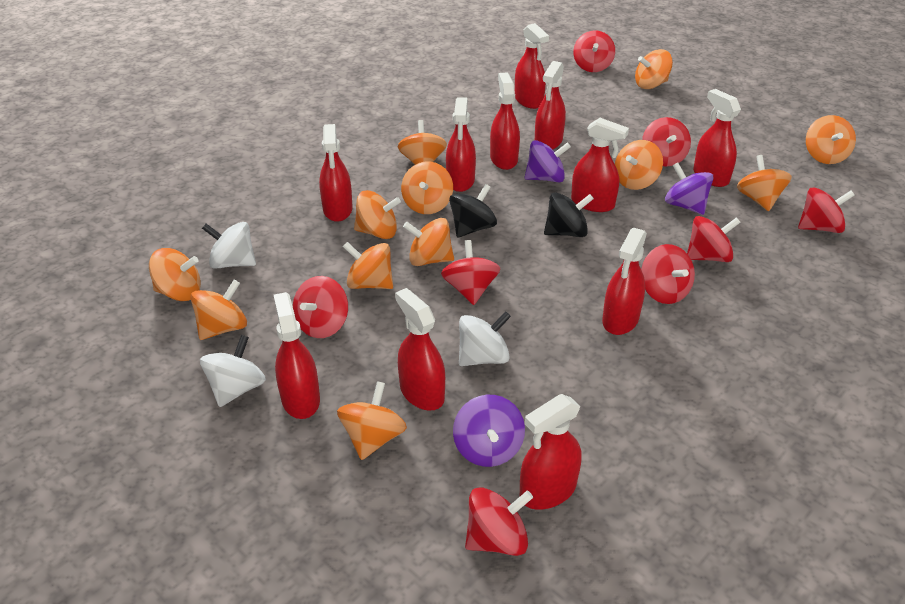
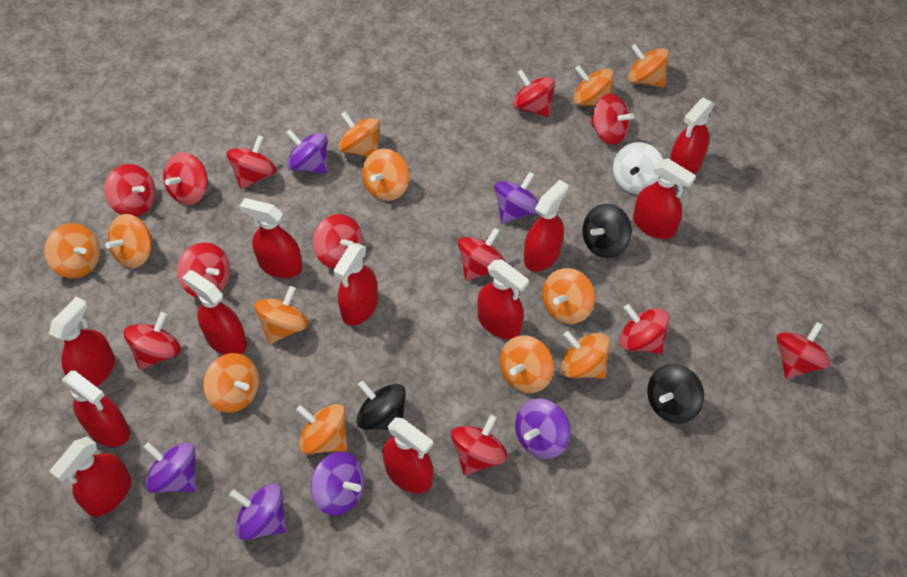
black spinning top: [449,184,497,237] [544,193,594,237] = 2 -> [356,381,406,430] [582,204,632,258] [647,364,704,424] = 3
purple spinning top: [453,395,525,467] [525,140,571,182] [665,163,714,215] = 3 -> [143,442,196,493] [230,484,287,541] [286,129,328,174] [311,451,365,516] [494,172,538,223] [515,398,570,459] = 6
red spinning top: [293,276,348,338] [441,240,500,305] [465,487,533,556] [573,30,615,72] [641,244,695,304] [642,117,691,167] [687,216,741,262] [798,187,855,233] = 8 -> [104,164,156,216] [124,312,181,370] [163,152,208,205] [177,243,230,298] [227,135,276,190] [313,214,363,268] [451,415,508,475] [458,228,505,281] [512,69,555,117] [590,94,634,145] [619,304,670,354] [776,322,831,379] = 12
white spinning top: [200,335,266,407] [202,222,256,269] [459,311,511,366] = 3 -> [613,142,663,194] = 1

